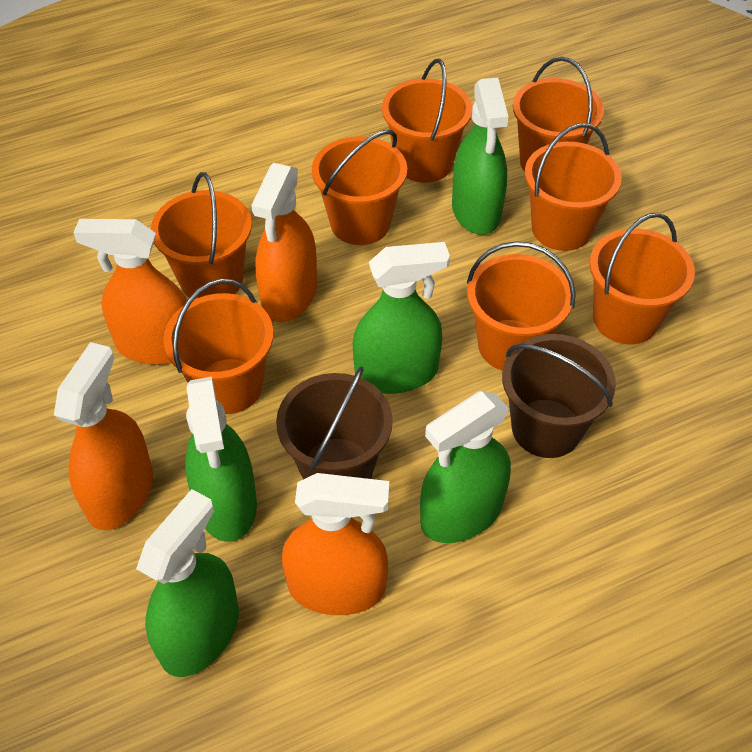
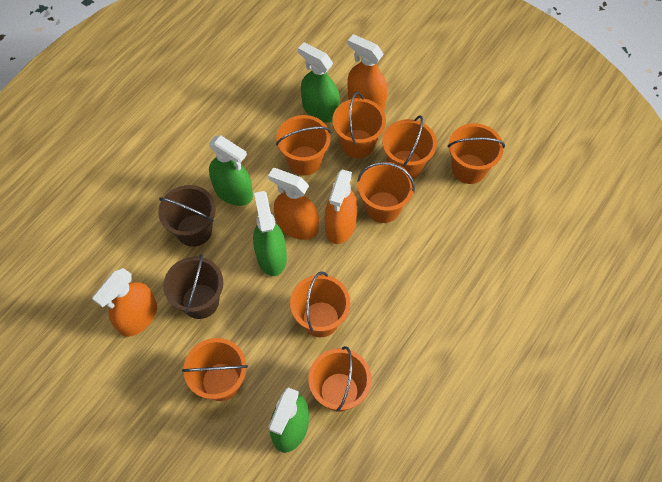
green spray bottle: [136,489,239,677] [185,376,257,542] [353,242,450,394] [420,391,511,543] [452,78,508,235] = 5 -> [209,135,253,206] [253,191,287,276] [269,387,309,453] [298,42,340,122] = 4

